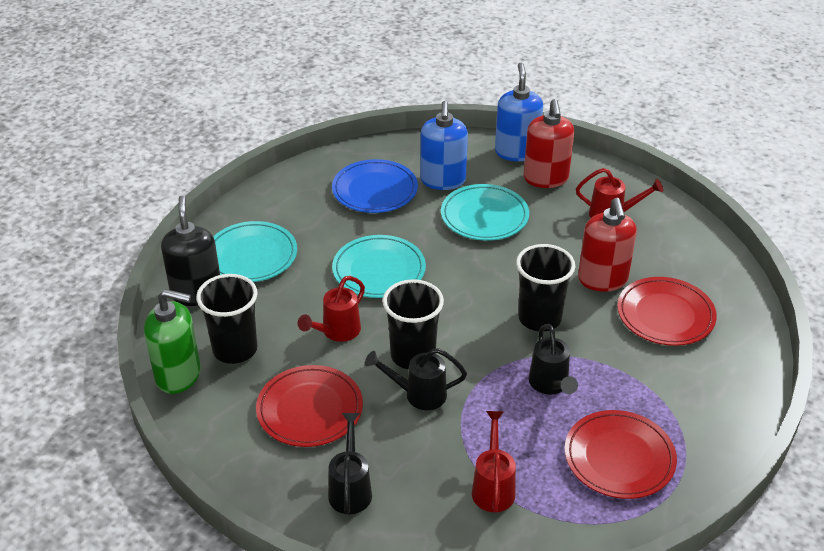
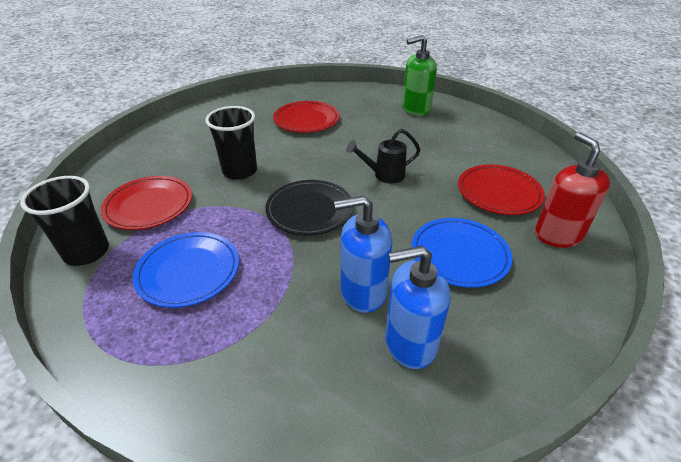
black cup: [196,274,258,364] [383,279,444,369] [516,244,575,331] = 3 -> [20,176,109,266] [205,106,257,180] = 2
black plate: none = 0 -> [265,180,353,236] = 1
black soap dispenser: [161,196,220,306] = 1 -> none = 0
black watering can: [328,413,372,514] [365,348,467,410] [529,324,578,395] = 3 -> [346,129,420,184] = 1
blue plate: [332,159,418,213] = 1 -> [133,232,239,308] [411,218,512,288] = 2
red soap dispenser: [524,99,574,188] [578,198,637,292] = 2 -> [535,132,610,248] = 1
red watering can: [298,276,365,342] [472,411,516,512] [576,168,663,218] = 3 -> none = 0
turquoise plate: [213,221,297,282] [332,235,426,298] [441,184,529,241] = 3 -> none = 0

